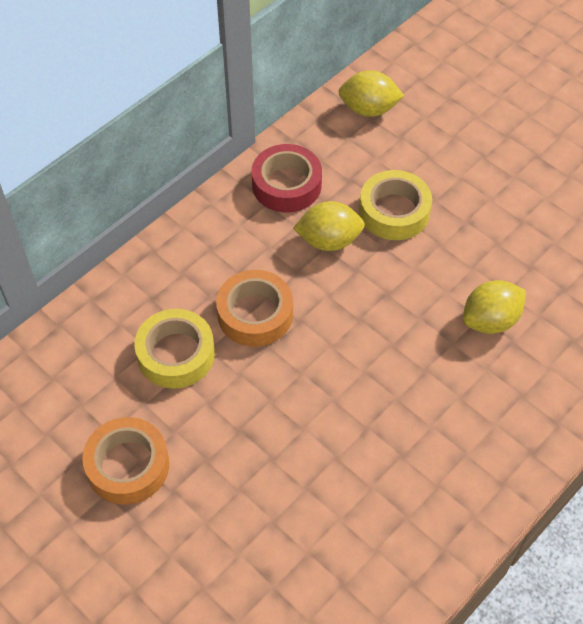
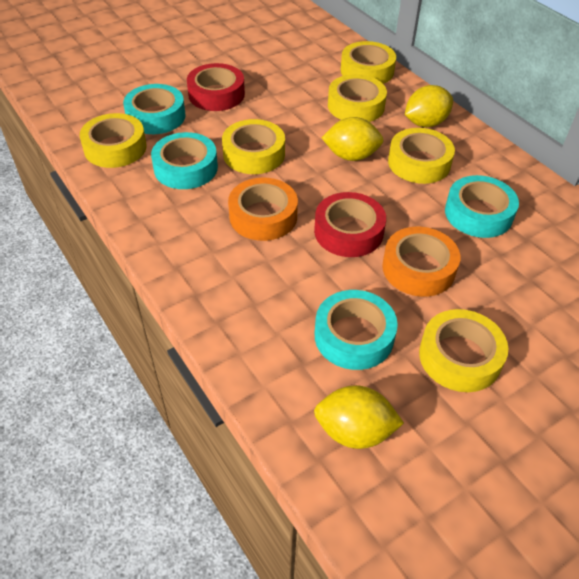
red tape: [252,144,322,212] = 1 -> [187,63,245,111] [314,192,386,257] = 2
turquoise tape: none = 0 -> [123,84,186,134] [151,132,218,189] [315,290,398,370] [445,175,519,238] = 4
yellow tape: [134,309,215,389] [359,170,432,240] = 2 -> [79,113,147,168] [222,119,285,174] [328,74,387,122] [341,41,396,84] [388,128,455,184] [419,309,508,392] = 6

